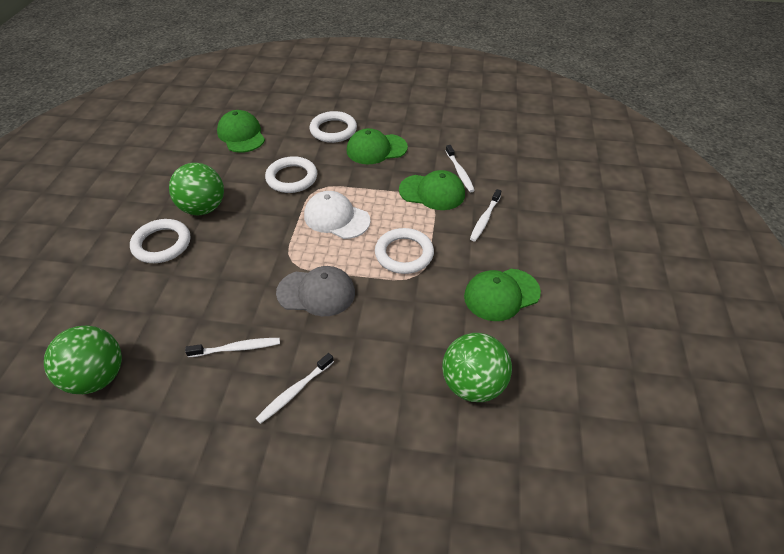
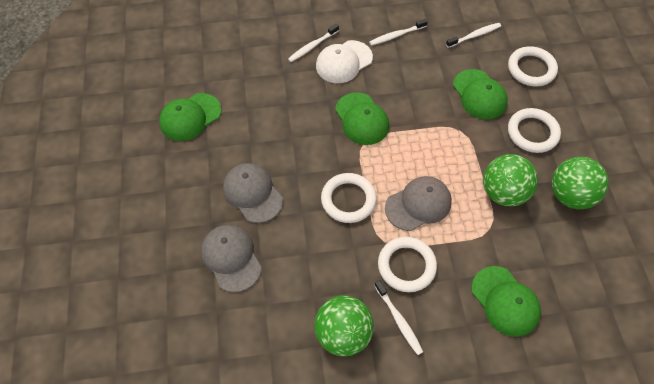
grey cap: [276,266,355,316] = 1 -> [201,225,262,292] [223,163,283,223] [385,176,452,231] = 3

